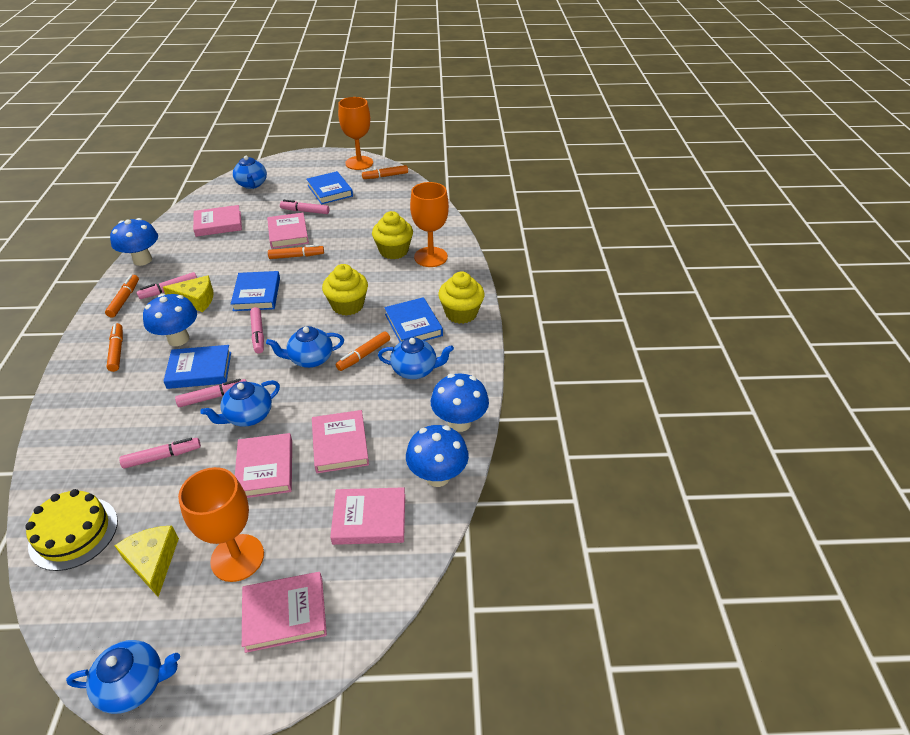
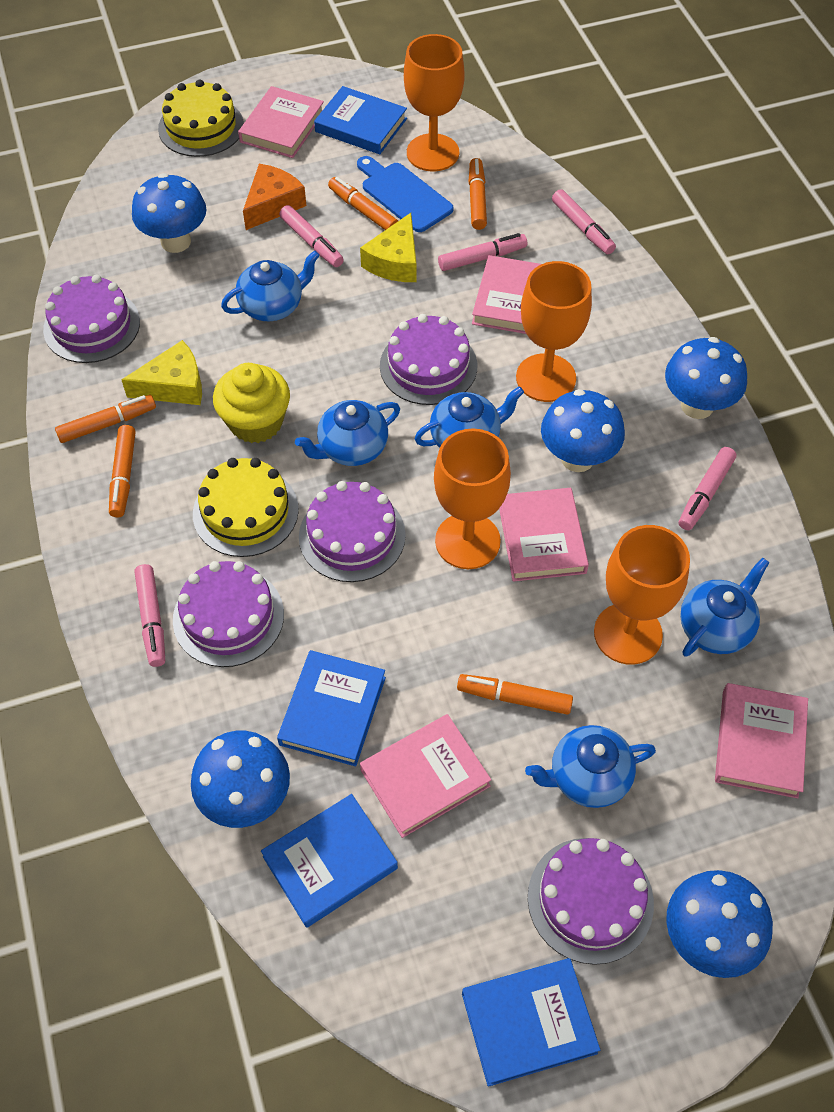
blue cutting board: none = 0 -> [357,156,454,232] = 1
blue mushroom: [110,218,158,266] [143,294,197,346] [406,425,469,487] [431,374,489,432] = 4 -> [132,173,207,253] [191,731,290,828] [541,389,625,472] [665,337,747,419] [666,870,773,978] = 5
orange cheese: none = 0 -> [243,164,306,230] = 1
orange goblet: [178,467,264,582] [338,97,373,170] [410,182,449,267] = 3 -> [404,34,465,171] [434,428,511,569] [516,261,592,402] [594,525,690,665] = 4
pink book: [193,205,242,237] [235,433,292,498] [242,572,327,653] [267,213,309,249] [312,410,369,473] [330,487,405,545] = 6 -> [238,86,324,158] [360,714,491,838] [472,255,541,334] [499,488,589,582] [715,683,808,798] = 5
purple cake: none = 0 -> [43,275,140,363] [173,561,284,667] [299,481,406,582] [380,314,477,405] [528,838,654,965] = 5
yellow cake: [25,489,118,571] = 1 -> [158,79,244,157] [193,458,299,557] = 2
yellow cupcake: [322,264,368,316] [372,211,413,259] [438,272,485,324] = 3 -> [213,363,290,443] = 1

